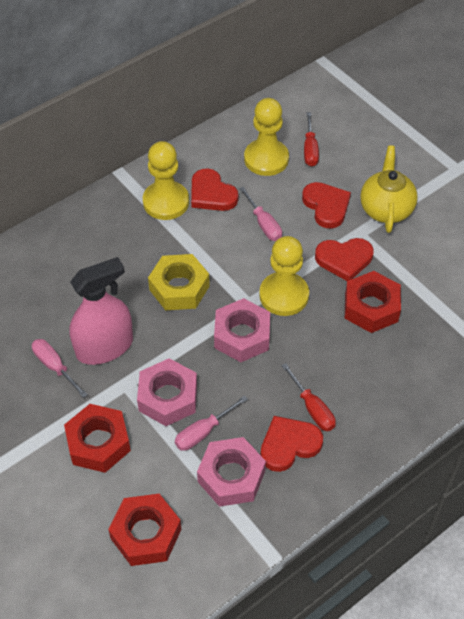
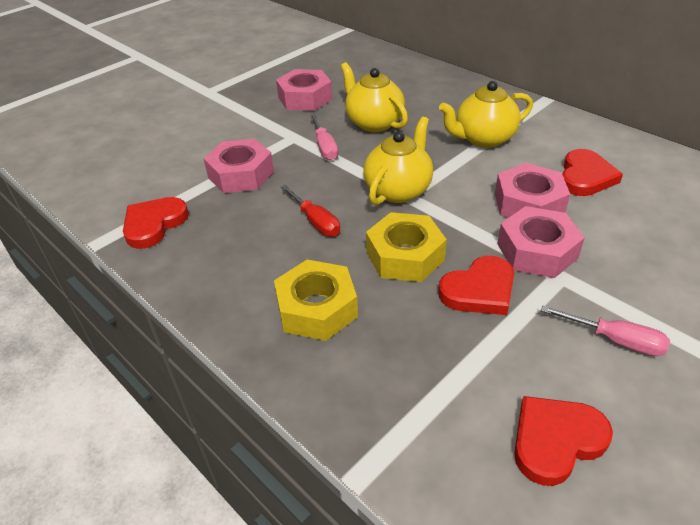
pink nut: [137,358,197,426] [197,437,266,507] [214,298,270,362] = 3 -> [204,139,274,193] [276,69,333,111] [495,163,570,218] [497,206,585,278] = 4
pink screwdriver: [32,339,88,398] [175,396,248,451] [239,187,282,241] = 3 -> [310,114,338,160] [541,306,670,356] = 2
pink spray bottle: [69,257,133,365] = 1 -> none = 0
red nut: [64,404,131,473] [108,494,181,566] [345,271,401,333] = 3 -> none = 0
red screwdriver: [281,363,336,431] [304,112,319,167] = 2 -> [280,185,340,236] = 1
yellow nut: [148,254,210,310] = 1 -> [274,260,358,341] [366,212,447,282] = 2
yellow pawn: [143,141,189,220] [244,98,289,176] [259,236,309,316] = 3 -> none = 0
yellow teapot: [360,145,418,233] = 1 -> [341,62,408,132] [363,117,433,205] [439,81,533,148] = 3

